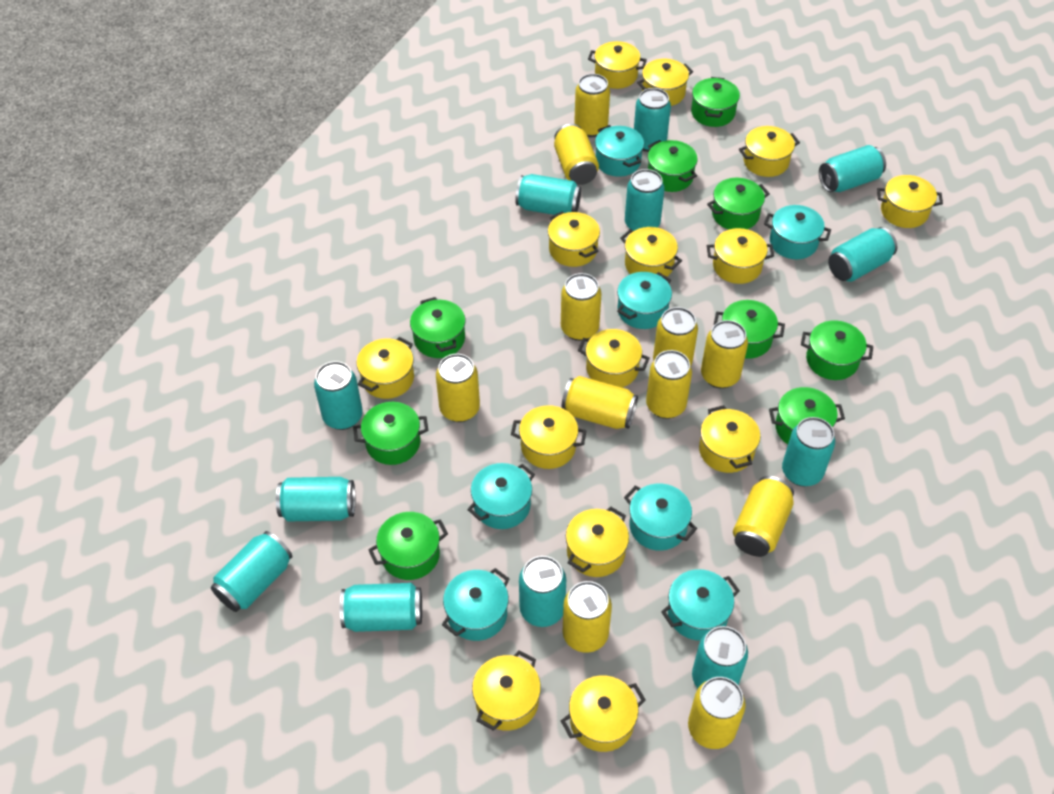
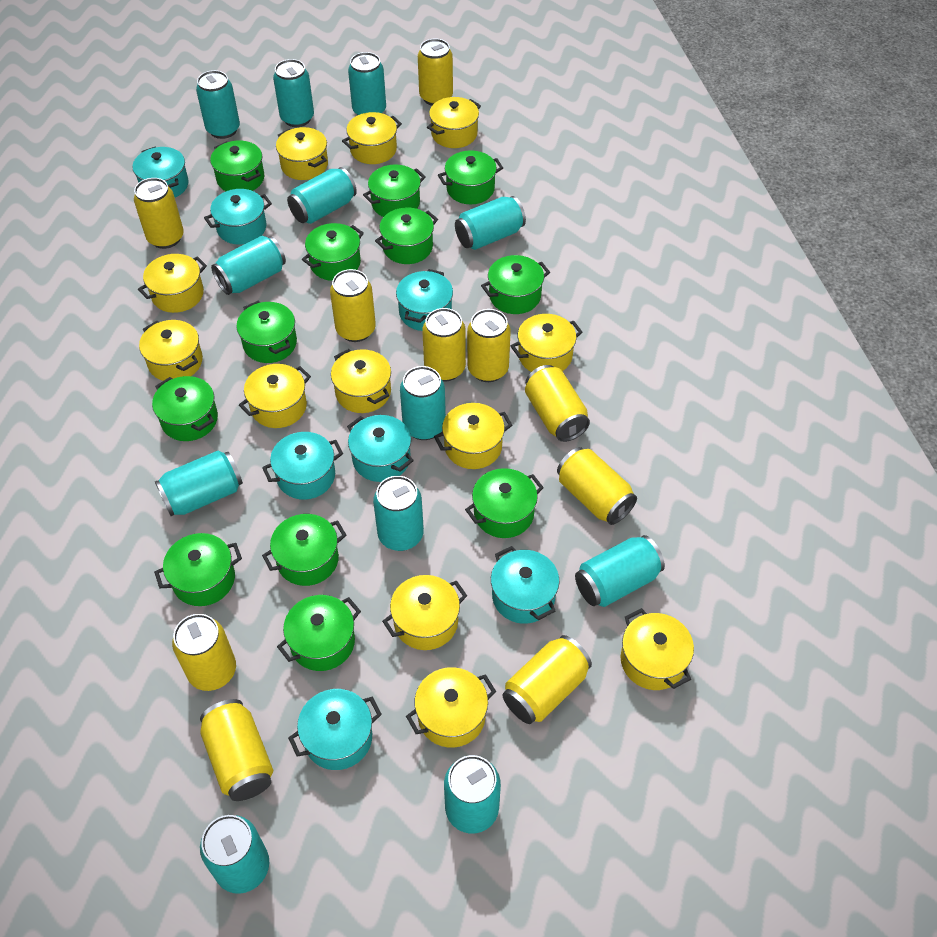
green pot: [353,402,428,465] [368,512,448,580] [410,297,465,358] [648,140,698,192] [691,77,740,127] [707,178,770,229] [714,300,785,359] [769,387,845,444] [801,320,873,380] = 9 -> [152,376,218,441] [154,533,242,606] [210,141,264,191] [236,301,297,363] [262,514,346,586] [277,595,361,671] [302,223,364,281] [363,165,426,217] [375,208,438,264] [438,150,503,204] [465,468,544,538] [481,255,550,314] = 12
yellow can: [436,354,480,422] [554,124,599,185] [561,273,601,341] [562,376,638,429] [563,581,612,653] [574,74,610,137] [646,350,692,419] [653,307,698,366] [688,677,746,749] [701,320,748,389] [733,476,794,557] = 11 -> [134,178,184,249] [172,614,236,691] [200,699,273,801] [330,269,376,342] [418,39,453,106] [422,308,466,382] [467,309,511,382] [502,635,592,724] [525,365,590,442] [557,447,637,525] = 10
yellow pot: [357,337,414,399] [472,650,541,731] [511,405,586,469] [548,211,600,267] [561,675,646,752] [566,506,629,577] [578,329,650,388] [588,41,647,89] [620,227,682,277] [637,59,693,106] [699,405,761,473] [707,228,774,284] [739,126,800,177] [877,175,943,228] = 14 -> [138,254,207,313] [139,320,203,381] [239,364,311,428] [276,127,328,180] [331,349,391,413] [342,112,402,164] [382,575,467,650] [406,667,496,748] [427,97,481,148] [434,403,512,469] [511,314,583,372] [621,608,694,690] = 12

